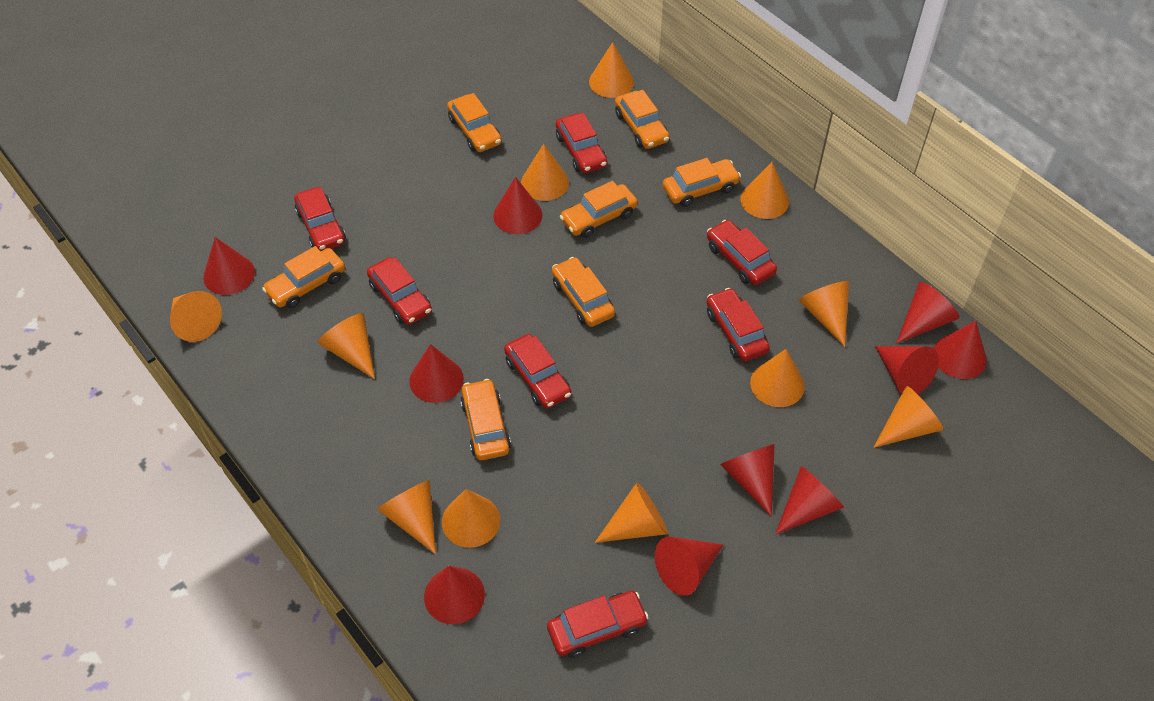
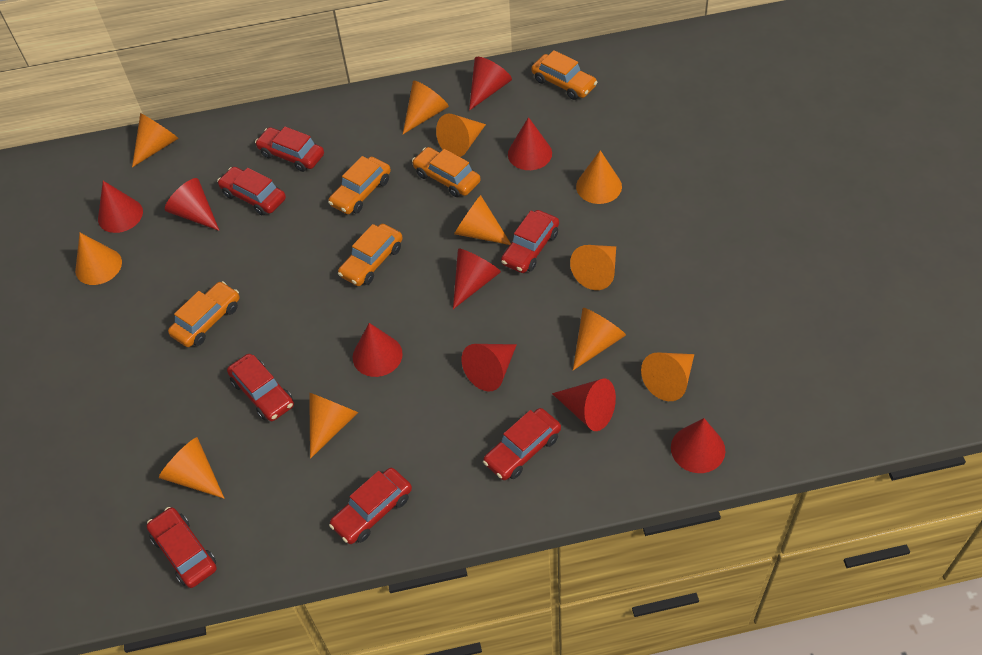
orange car: [262,246,345,308] [447,93,502,152] [460,379,511,460] [552,257,615,327] [560,181,638,238] [615,90,670,149] [662,158,741,207] = 7 -> [168,281,240,347] [328,156,391,214] [338,224,403,286] [412,147,481,197] [531,50,598,100] = 5
red cone: [203,237,255,295] [409,344,464,403] [424,566,485,624] [493,177,542,234] [655,537,723,596] [720,444,775,517] [775,466,844,534] [875,346,939,394] [896,282,959,344] [933,321,987,379] = 10 -> [98,181,143,233] [165,178,219,231] [353,323,403,377] [453,249,501,309] [462,344,517,392] [469,57,512,111] [508,117,552,170] [552,378,616,431] [671,418,725,473] = 9

